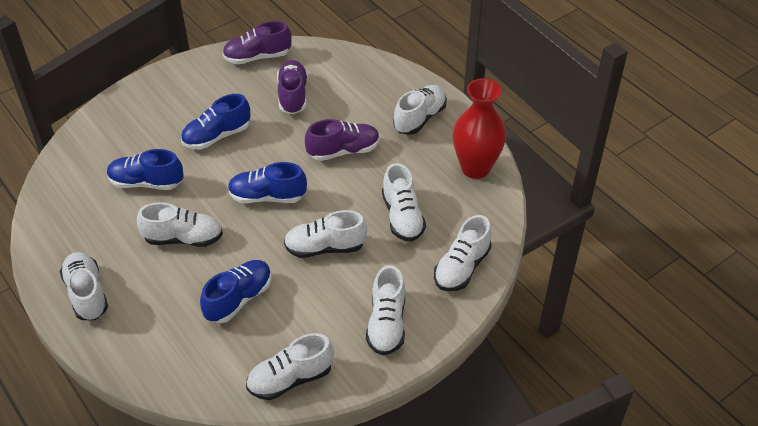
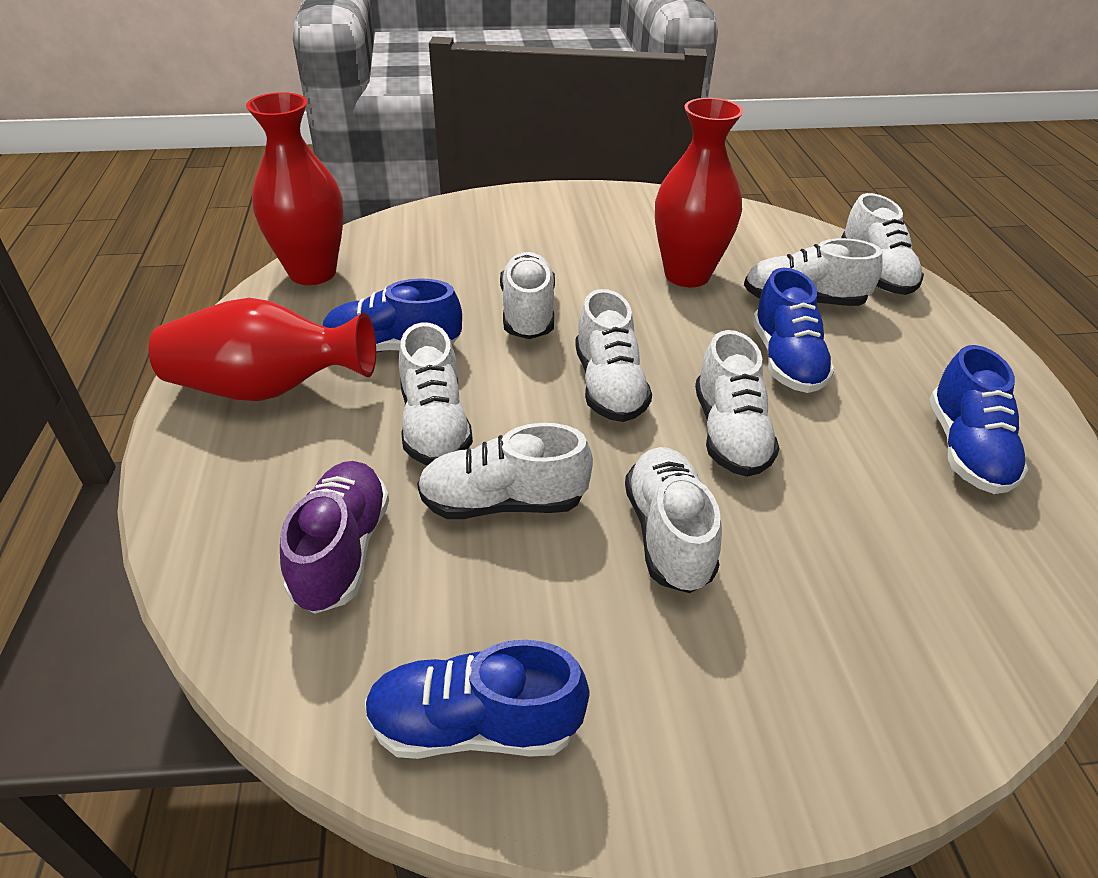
purple shoe: [222,21,291,64] [277,60,308,114] [305,119,380,161] = 3 -> [280,461,389,614] = 1
red vase: [453,78,506,179] = 1 -> [148,298,376,401] [246,92,344,285] [655,98,743,287] = 3

